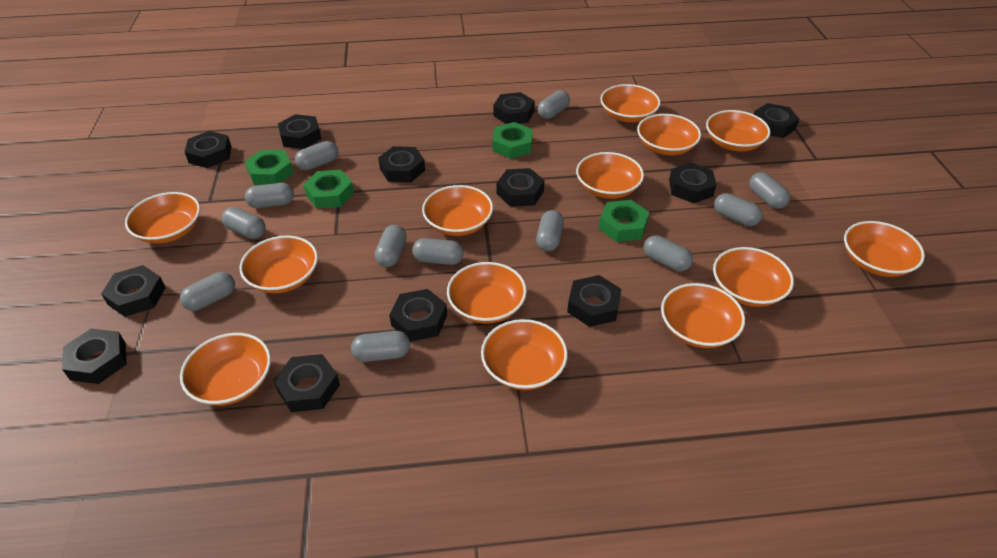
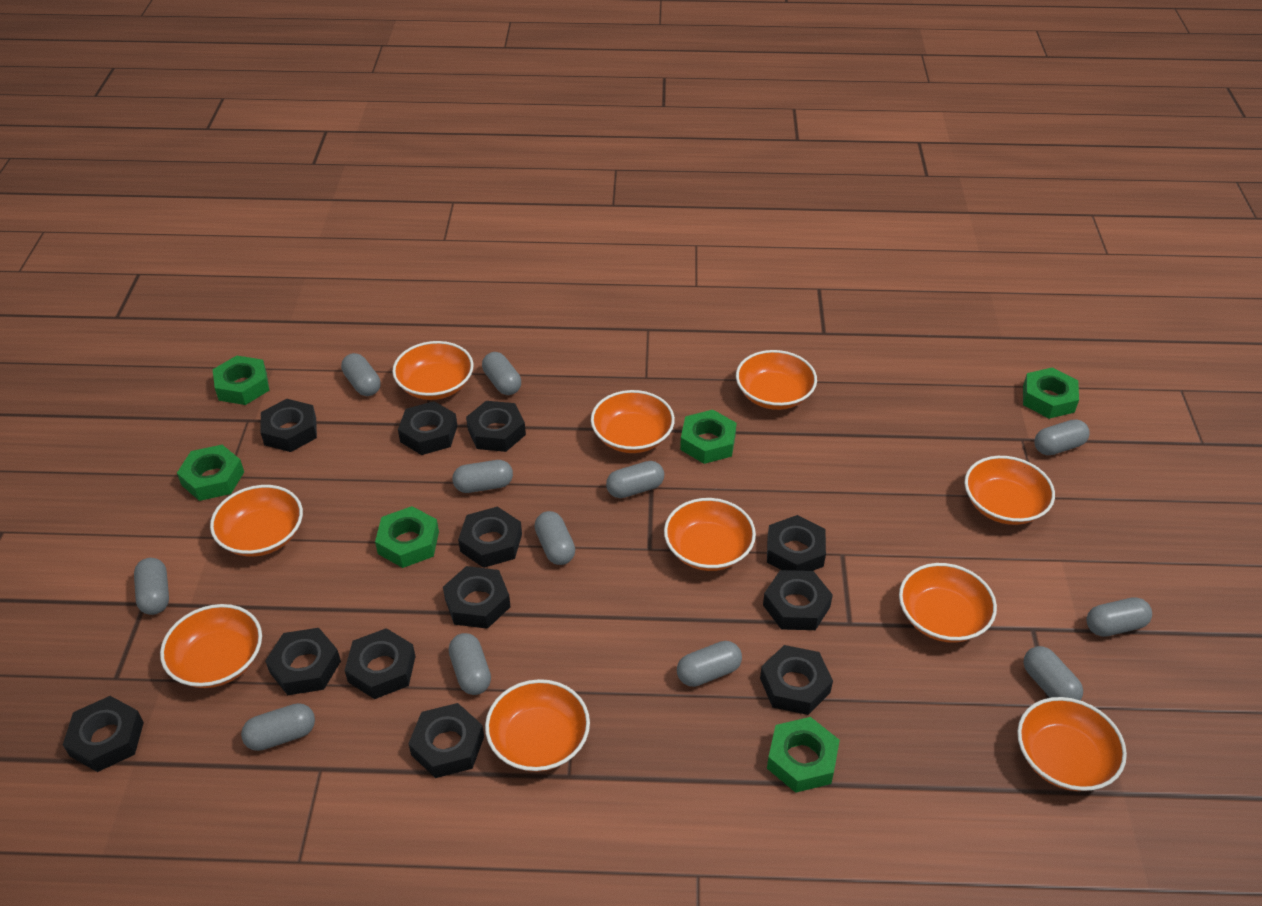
green nut: [245,150,294,185] [303,170,354,209] [492,122,533,159] [599,200,650,242] = 4 -> [177,445,244,501] [212,355,270,405] [375,506,439,568] [680,410,737,464] [767,717,840,793] [1023,368,1079,419] = 6
orange bowl: [125,192,200,244] [180,333,271,406] [240,236,318,293] [422,185,493,236] [447,262,527,324] [481,319,568,390] [576,152,644,199] [600,84,660,123] [637,114,701,156] [661,283,745,348] [706,110,771,152] [713,247,794,307] [844,221,925,277] = 13 -> [160,604,262,688] [210,485,303,557] [392,341,473,400] [485,679,590,772] [591,390,675,453] [664,498,756,571] [736,350,817,410] [899,563,997,643] [965,456,1055,525] [1017,697,1127,791] = 10

